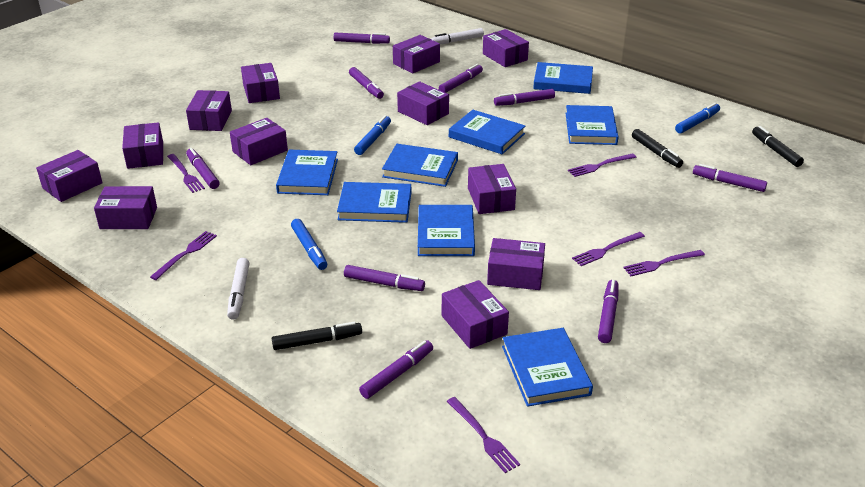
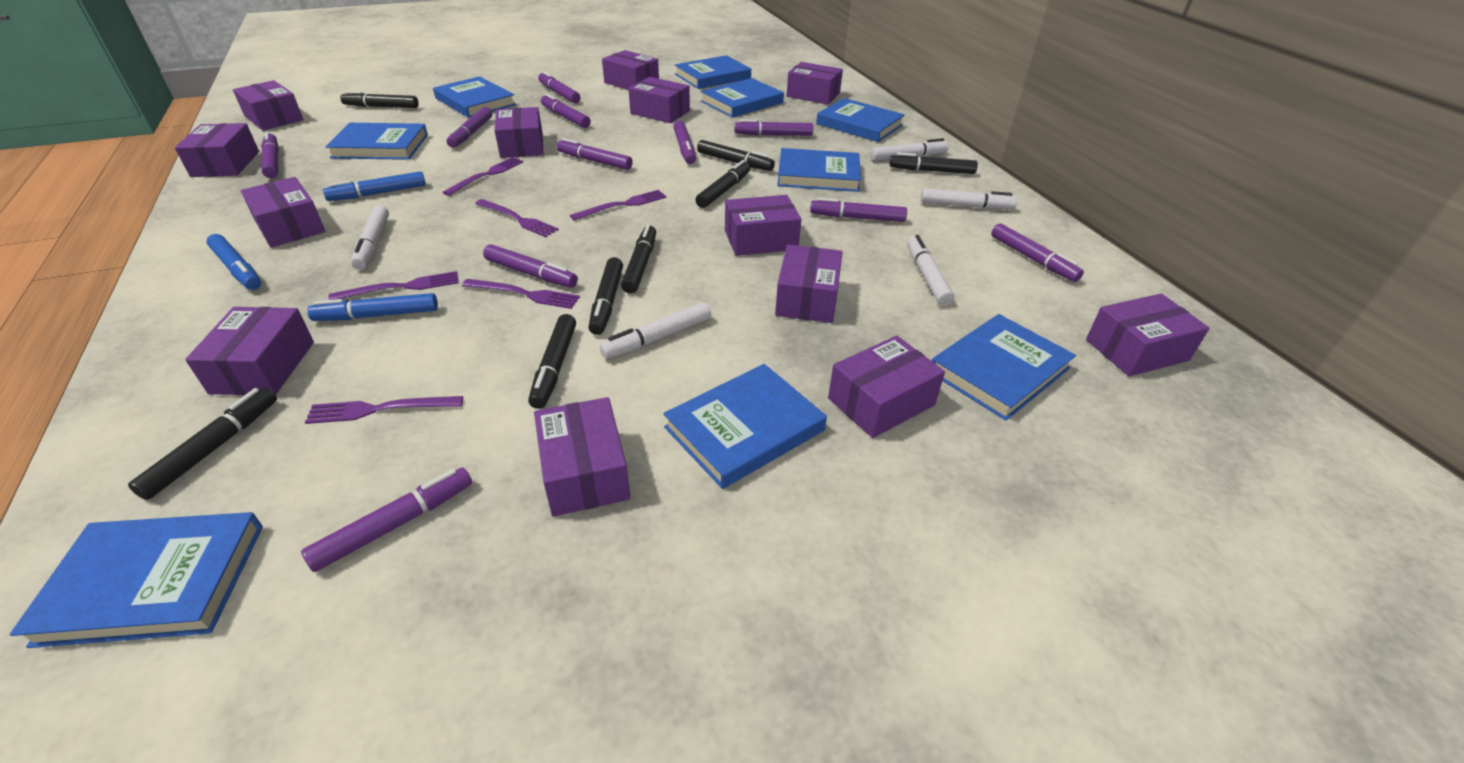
black marker: [272,322,362,350] [632,129,683,168] [752,126,804,167] = 3 -> [128,387,277,500] [340,91,419,108] [528,314,576,409] [588,257,623,335] [621,224,656,294] [695,160,750,208] [697,140,775,171] [890,153,978,174] = 8
blue book: [276,150,338,195] [337,182,411,223] [382,144,458,187] [418,205,475,256] [449,110,525,154] [502,328,593,407] [533,62,593,94] [566,105,618,145] = 8 -> [10,512,263,648] [326,123,428,160] [433,76,516,118] [663,364,827,489] [675,55,751,89] [701,78,784,118] [777,148,861,192] [816,98,905,142] [932,314,1076,421] = 9
purple box: [36,150,103,202] [94,186,157,229] [122,122,163,169] [186,90,232,131] [230,118,288,165] [241,63,280,103] [393,35,440,73] [397,81,449,125] [442,280,509,349] [468,164,516,214] [483,29,529,67] [487,238,545,290] = 12 -> [175,123,259,177] [185,307,314,395] [233,80,304,131] [241,177,325,247] [494,107,543,158] [534,397,630,517] [602,50,659,90] [629,77,690,123] [725,195,801,256] [775,245,843,323] [787,62,843,104] [828,336,945,438] [1086,294,1209,376] = 13
purple marker: [186,148,220,189] [334,32,390,44] [344,265,425,291] [349,67,384,99] [359,341,433,399] [439,64,483,93] [494,89,555,106] [598,280,619,343] [693,164,767,192] = 9 -> [261,132,279,178] [301,468,472,572] [446,107,492,148] [483,244,578,288] [538,71,580,103] [541,94,591,128] [557,138,633,170] [673,121,696,164] [735,119,813,136] [810,198,907,222] [991,223,1084,282] = 11
white marker: [227,258,249,320] [431,28,484,44] = 2 -> [351,205,389,270] [600,302,711,359] [870,138,949,161] [907,235,954,306] [921,188,1017,209] = 5

